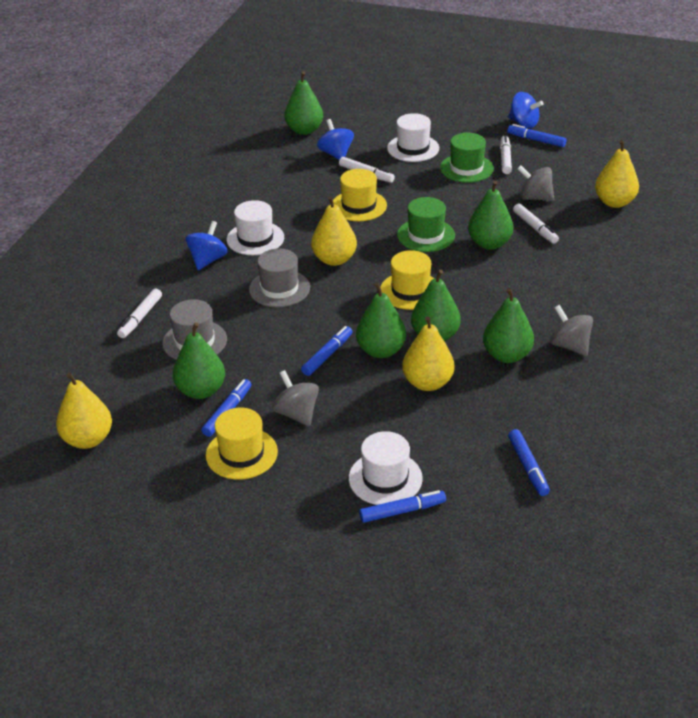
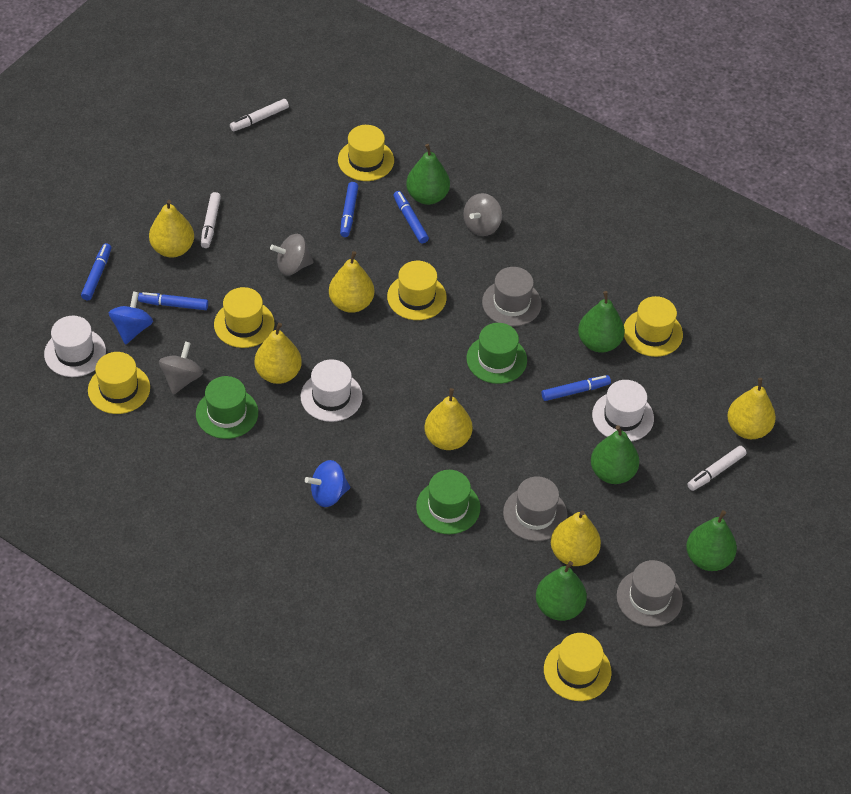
blue spinning top: [186,221,228,270] [317,119,354,160] [508,92,544,128] = 3 -> [109,291,153,345] [305,460,350,507] = 2
green hat: [397,197,455,252] [440,133,494,183] = 2 -> [196,376,258,439] [416,470,480,534] [466,323,527,384] = 3
green pear: [173,322,225,399] [284,71,323,135] [356,282,406,358] [411,270,461,341] [468,181,513,250] [483,288,534,363] = 6 -> [406,144,450,205] [536,561,587,621] [578,291,625,353] [591,425,639,484] [686,510,737,571] = 5
grey hat: [162,299,227,360] [249,248,310,307] = 2 -> [482,267,542,327] [503,476,568,541] [617,560,683,627] = 3
white marker: [117,288,162,338] [339,157,395,183] [500,135,512,174] [513,203,559,244] = 4 -> [201,192,221,248] [230,99,289,131] [687,446,747,491] = 3
yellow hat: [206,408,278,480] [333,169,387,221] [380,250,434,310] = 3 -> [88,352,150,414] [214,287,274,348] [338,125,394,181] [387,261,447,320] [544,633,612,701] [624,296,683,357] = 6
yellow pear: [56,372,112,449] [311,196,357,266] [402,316,454,391] [595,140,639,208] = 4 -> [149,200,194,257] [255,323,302,384] [329,251,374,313] [424,388,473,450] [551,511,601,566] [727,378,776,439] = 6

